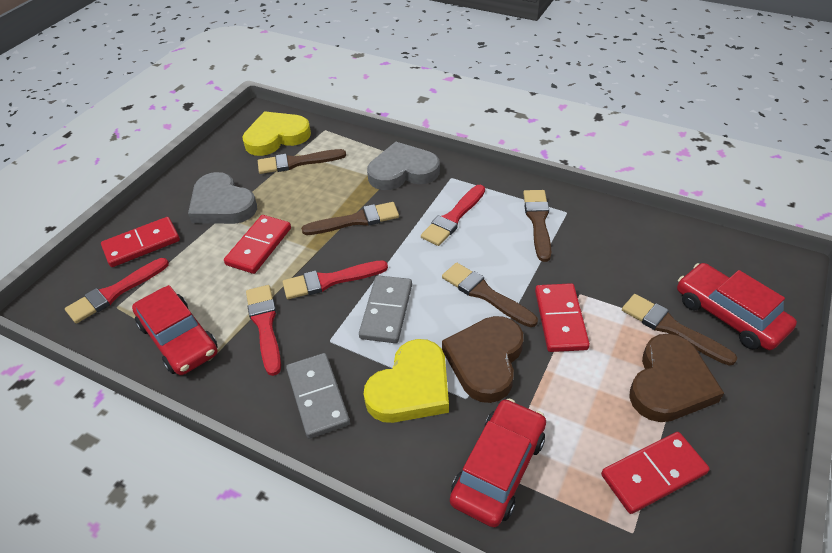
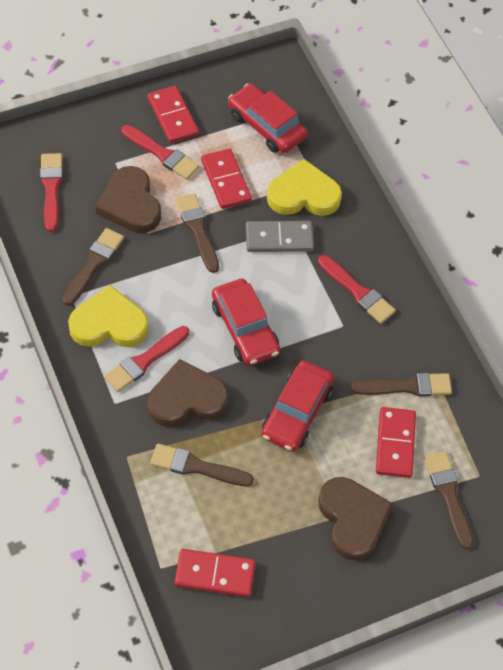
brown heart: [442,316,523,403] [629,334,724,422] = 2 -> [96,166,161,233] [148,359,228,427] [318,477,392,560] = 3
grey domino: [286,353,350,438] [359,275,412,343] = 2 -> [246,221,314,252] = 1
grey heart: [188,172,257,224] [367,142,440,190] = 2 -> none = 0

